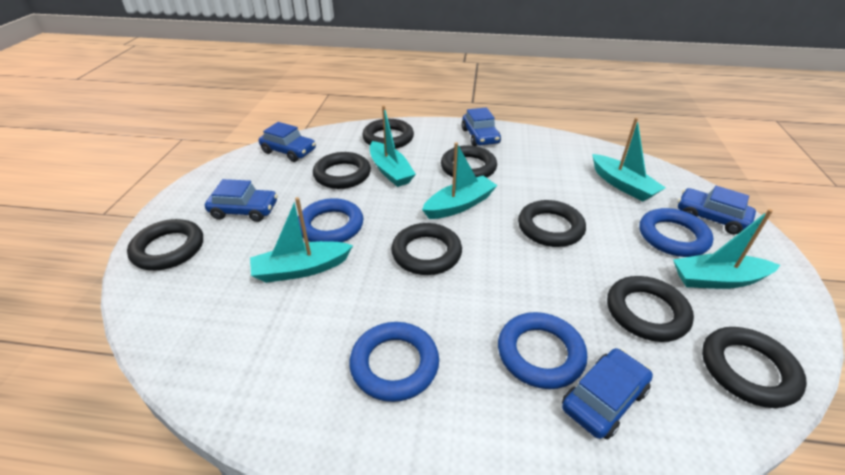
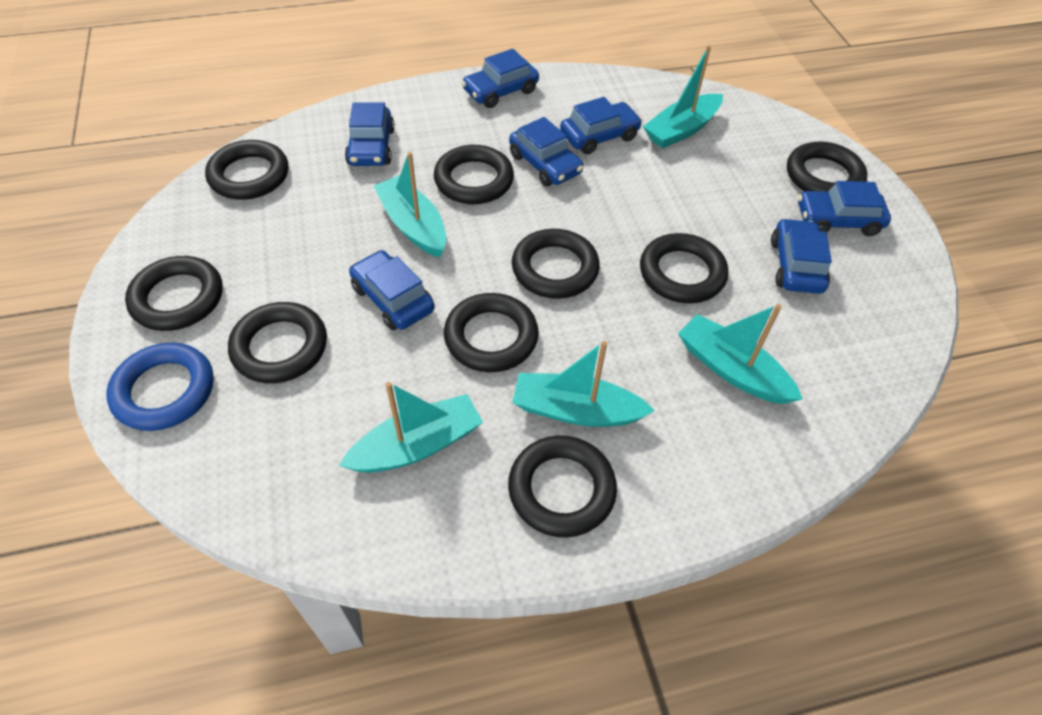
black ring: [127,219,203,270] [313,152,371,189] [362,119,414,149] [391,223,462,275] [441,145,497,178] [518,200,586,247] [607,276,694,342] [702,327,807,408] = 8 -> [125,256,223,331] [205,140,288,200] [228,302,327,383] [434,145,514,204] [444,293,539,372] [508,435,617,537] [512,229,600,299] [640,233,728,303] [787,142,867,192] = 9
blue car: [205,179,278,222] [259,122,316,162] [462,107,501,146] [562,348,653,440] [678,186,756,235] = 5 -> [345,102,395,166] [349,250,435,331] [462,49,539,108] [509,117,584,186] [560,97,642,154] [771,218,832,294] [798,181,891,236] = 7
blue ring: [298,198,363,242] [349,322,439,402] [498,312,587,389] [639,208,713,257] = 4 -> [106,342,214,431] = 1

